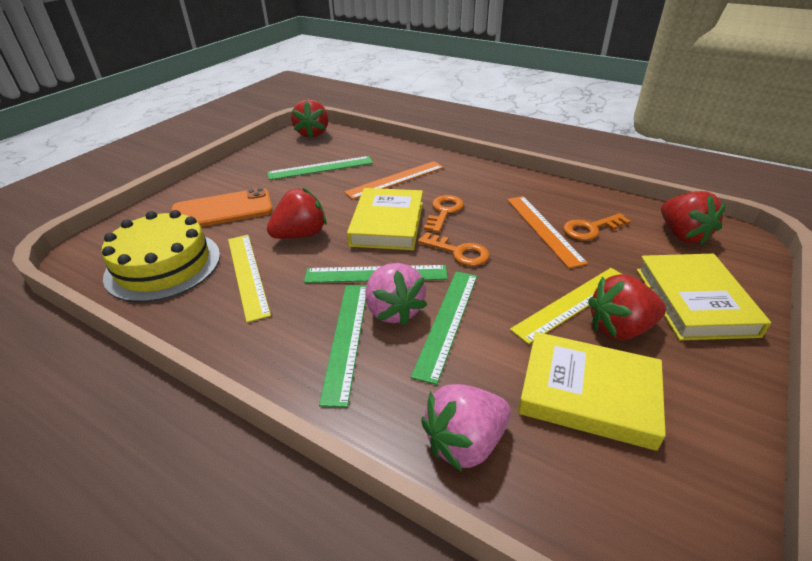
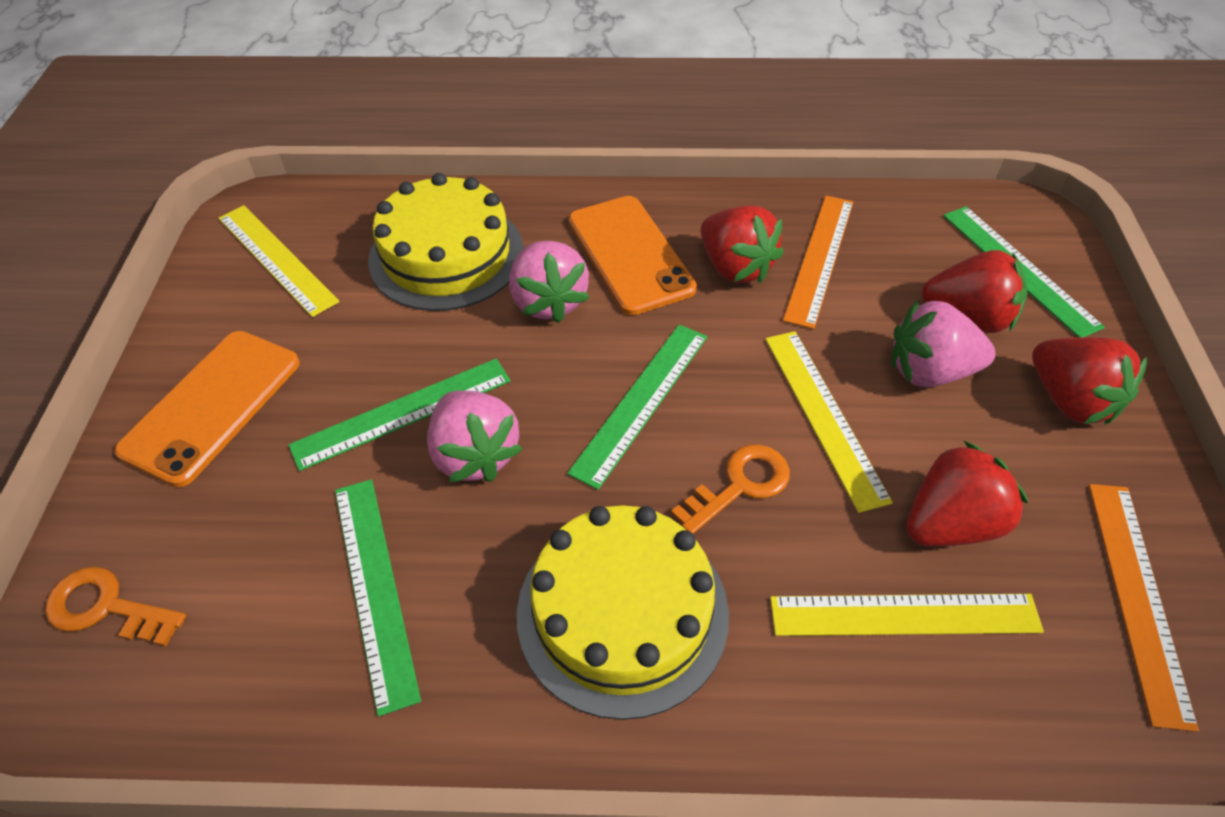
orange key: [418,232,490,266] [424,195,464,233] [563,213,631,241] = 3 -> [45,567,186,647] [671,444,790,534] = 2
orange phone: [171,188,273,227] = 1 -> [114,331,300,487] [568,196,697,315] = 2
pink strawberry: [366,263,427,326] [421,384,511,472] = 2 -> [427,391,522,482] [509,241,589,323] [891,300,996,387] = 3
yellow book: [347,188,423,250] [518,332,666,451] [637,254,771,340] = 3 -> none = 0
yellow cake: [101,210,220,302] = 1 -> [368,173,524,311] [517,505,729,720] = 2
yellow ruler: [228,235,271,323] [510,268,621,344] = 2 -> [218,205,339,317] [765,331,893,513] [770,594,1044,636] = 3

